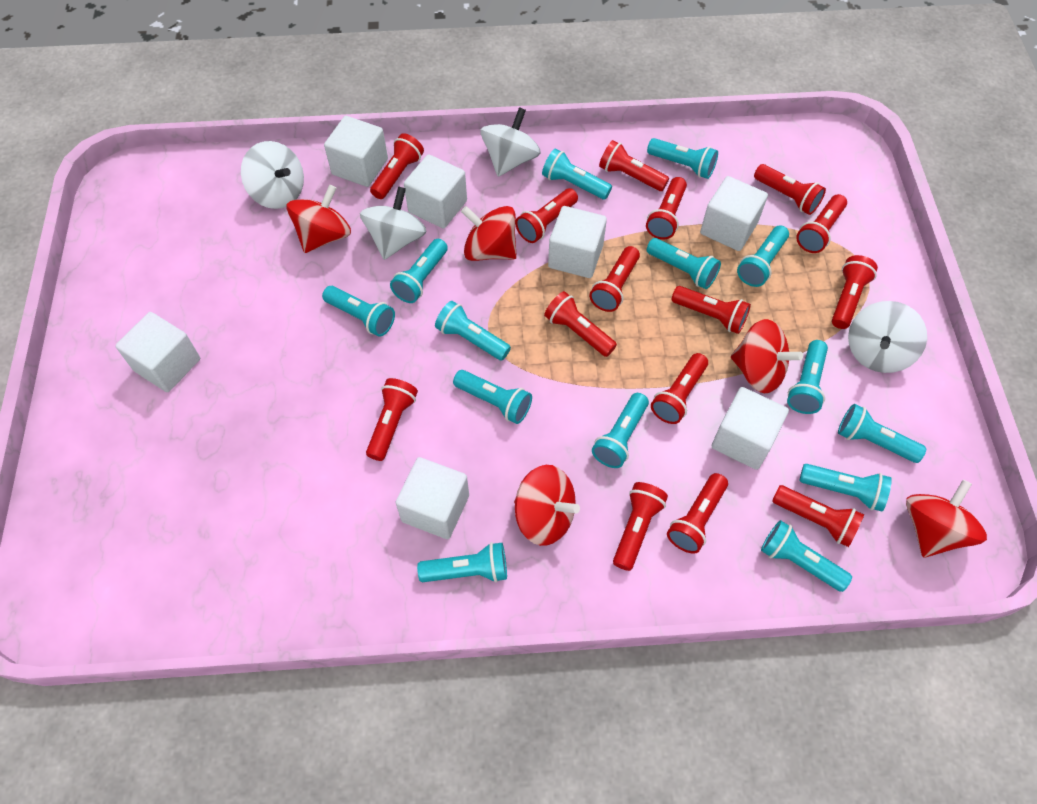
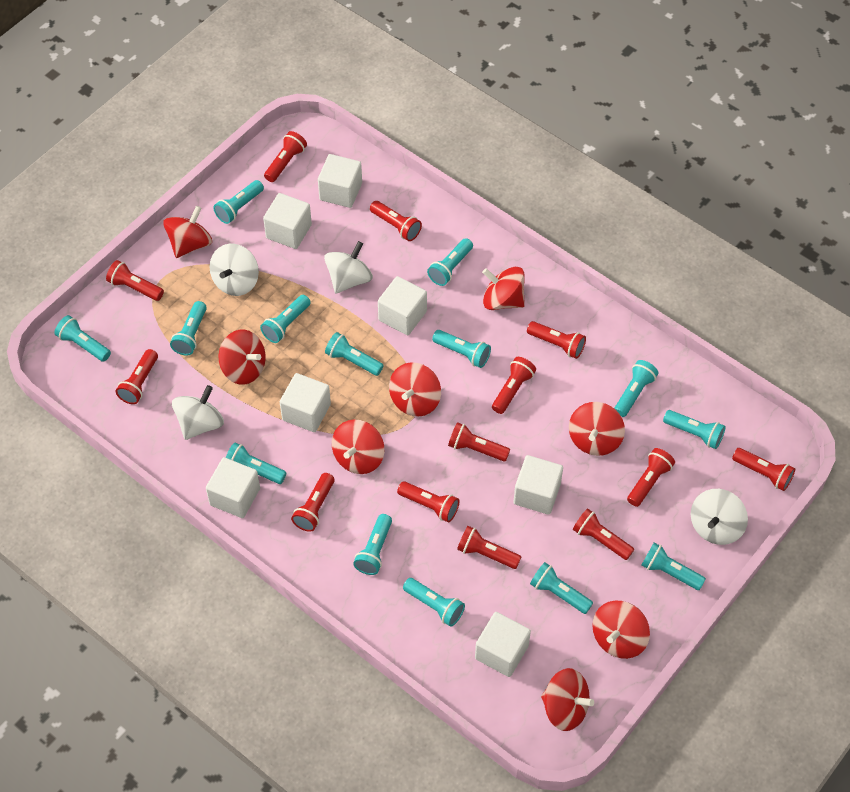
red flashlight: [366,378,418,461] [370,133,424,199] [515,188,578,243] [544,291,617,357] [589,246,640,312] [599,140,669,191] [613,482,668,571] [646,177,687,240] [651,353,708,424] [667,473,728,554] [672,286,751,334] [754,164,826,215] [772,485,864,547] [796,194,847,253] [832,255,878,329] = 15 -> [106,260,164,301] [116,349,158,404] [264,131,307,182] [291,473,335,532] [370,201,422,241] [397,481,459,522] [448,422,510,461] [457,526,521,569] [492,357,536,414] [527,321,586,359] [573,508,634,560] [627,448,675,507] [732,448,795,491] = 13
red spinning top: [287,185,351,253] [461,206,517,261] [514,465,580,546] [731,319,803,393] [906,480,987,557] = 5 -> [163,206,212,258] [219,330,266,385] [332,420,384,474] [389,362,441,417] [482,267,525,310] [541,668,594,731] [569,402,625,456] [592,601,650,659] = 8

